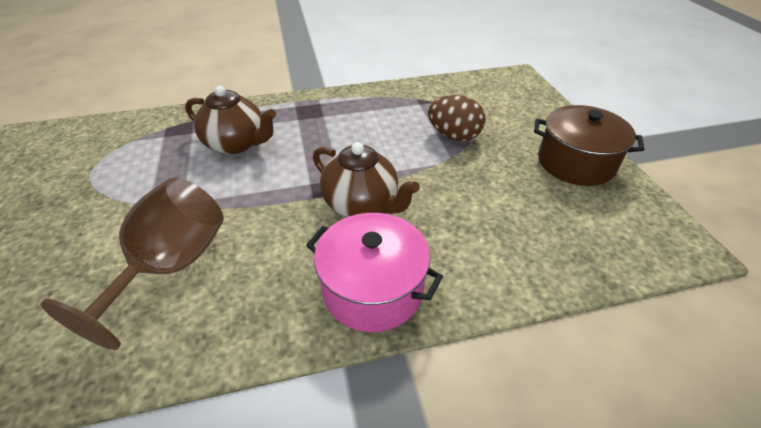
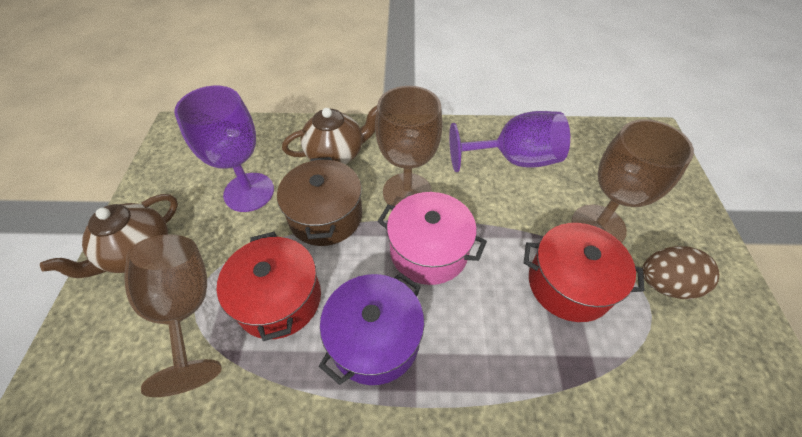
brown goblet: [41,178,224,350] = 1 -> [124,234,222,397] [375,86,443,206] [572,119,694,243] = 3
purple goblet: none = 0 -> [174,86,274,212] [450,111,570,172] = 2
purple pot: none = 0 -> [318,273,424,385] = 1
red pot: none = 0 -> [217,232,321,341] [524,223,645,322] = 2

